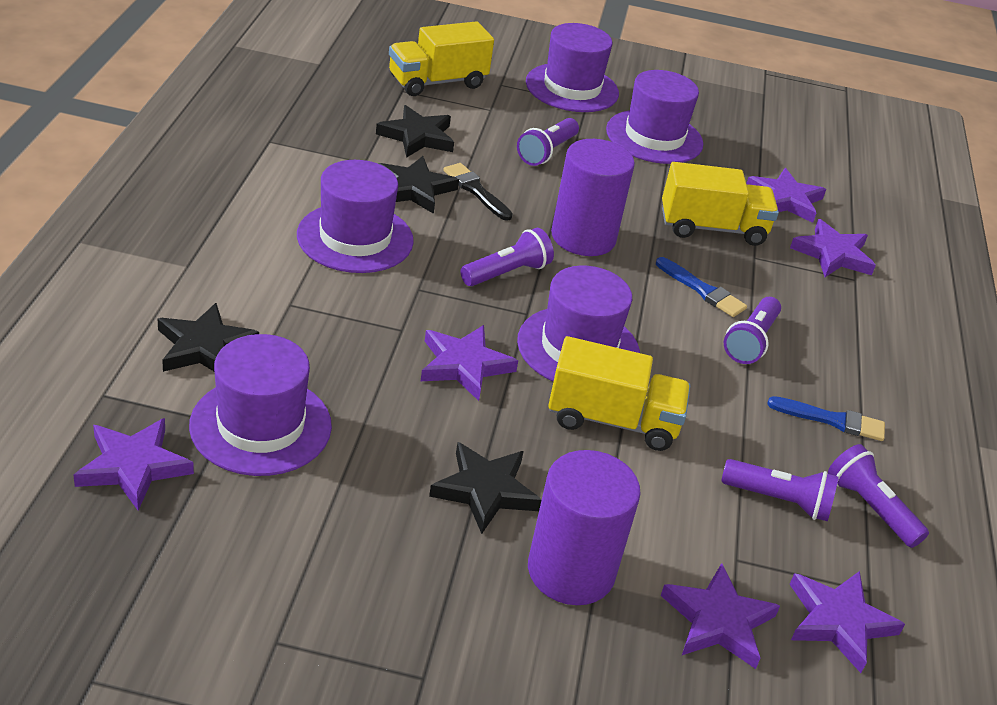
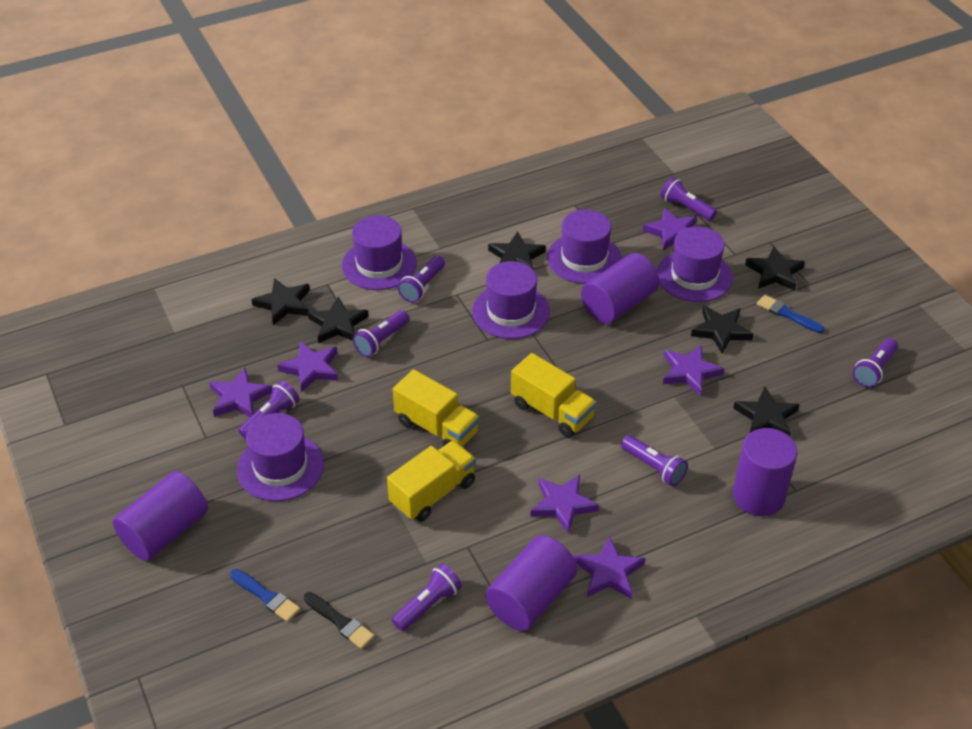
black star: [158,303,259,372] [376,105,454,158] [378,156,459,214] [429,442,542,534] = 4 -> [251,278,310,325] [307,296,369,343] [488,231,546,270] [691,306,754,353] [733,387,800,436] [745,247,805,291] = 6
purple cylinder: [528,450,641,605] [551,139,635,256] = 2 -> [113,471,208,561] [485,535,578,631] [581,253,659,324] [733,428,797,516] = 4
purple flashlight: [460,228,554,286] [517,118,579,166] [721,459,839,521] [724,297,781,364] [828,444,929,548] = 5 -> [238,381,300,439] [353,310,409,357] [392,564,462,631] [398,256,445,303] [621,435,688,486] [660,177,717,221] [853,338,898,388] = 7

